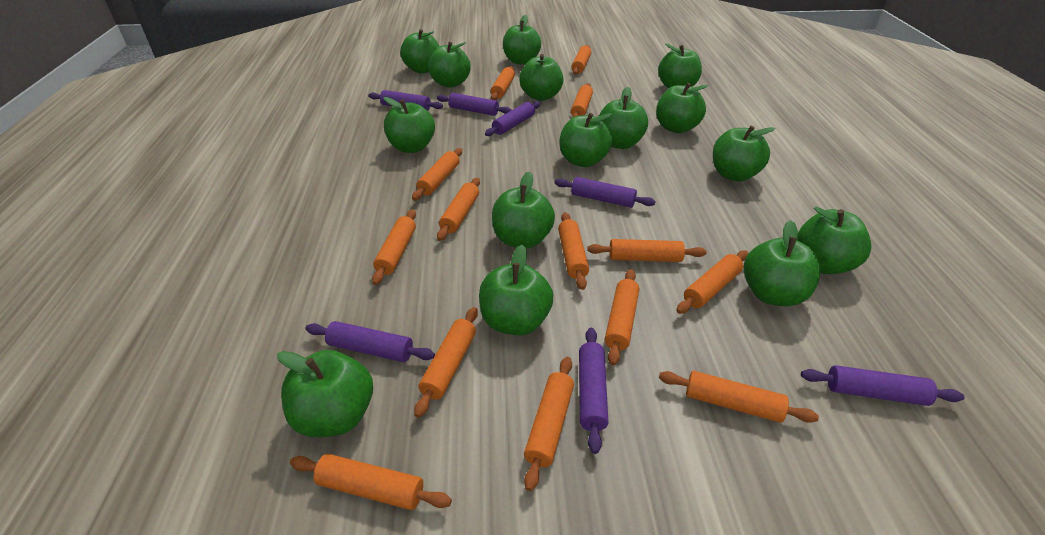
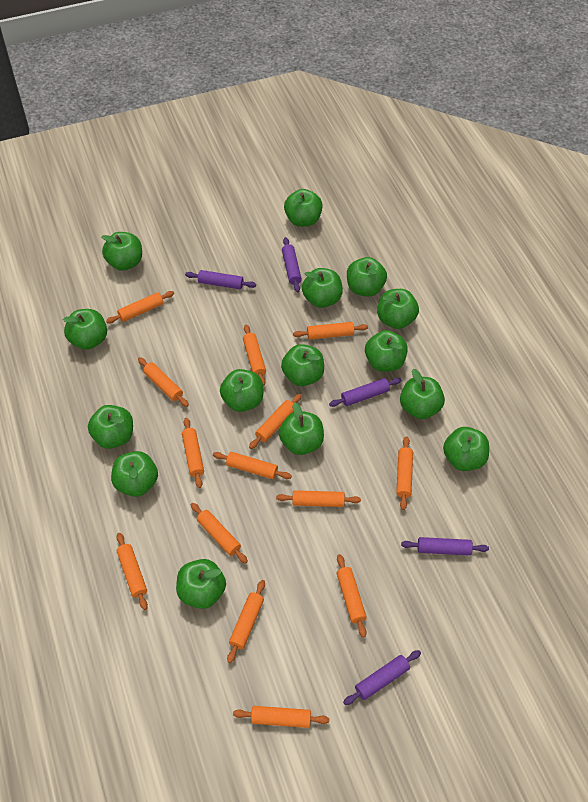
purple rolling pin: [306,321,435,362] [368,90,443,111] [437,93,511,116] [485,101,540,136] [554,177,656,208] [579,328,609,454] [801,365,965,406] = 7 -> [185,270,256,289] [282,237,302,292] [329,378,402,407] [343,650,421,705] [401,537,489,556] = 5

